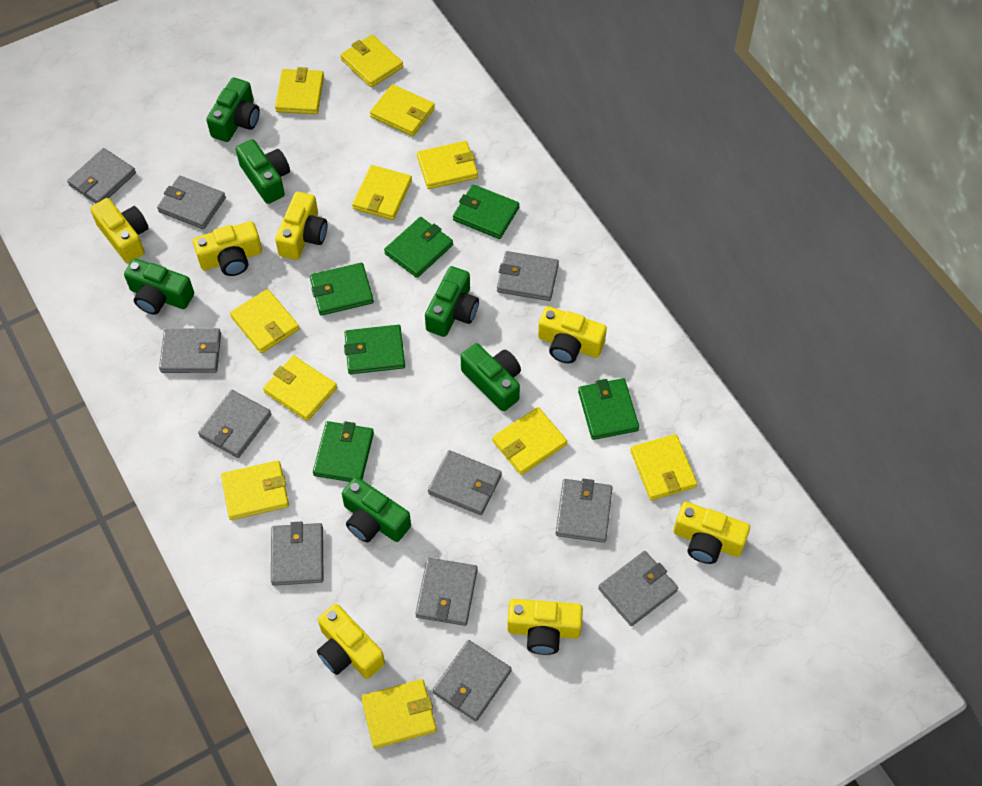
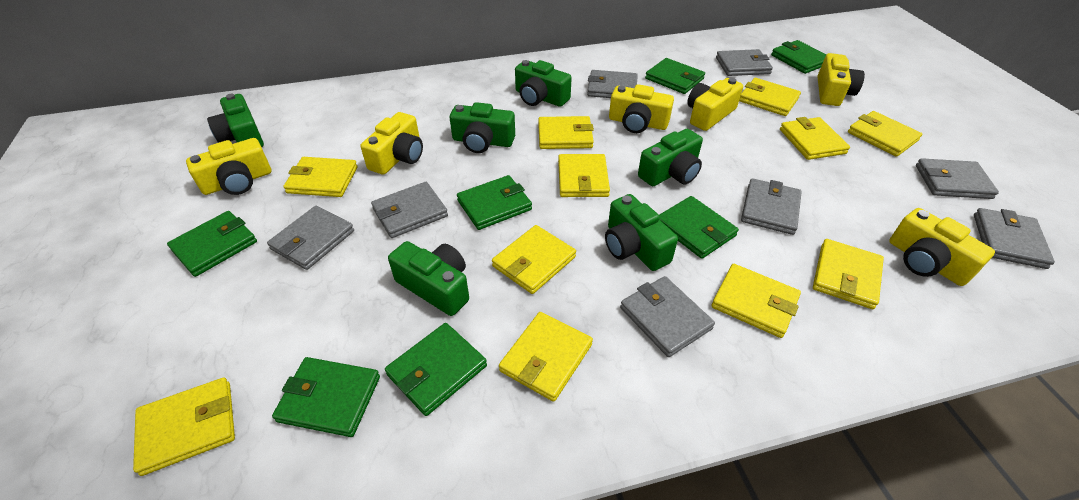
green wallet: [310,263,374,316] [313,421,374,482] [344,325,405,374] [384,217,453,278] [453,184,519,239] [578,378,639,440] = 6 -> [167,211,257,277] [272,357,380,437] [385,323,487,416] [457,175,532,230] [645,58,705,94] [659,196,739,259] [771,40,827,74] = 7
grey wallet: [67,148,136,204] [157,176,226,229] [159,328,221,373] [198,390,271,458] [271,522,324,586] [415,558,478,626] [428,450,502,515] [433,640,512,721] [497,251,559,301] [556,479,613,543] [598,551,678,626] = 11 -> [267,206,354,270] [371,182,448,238] [587,70,638,98] [620,276,715,357] [716,49,773,76] [741,178,802,235] [916,158,999,199] [974,208,1055,269] = 8
yellow camera: [90,198,149,263] [193,221,262,276] [275,192,327,260] [317,604,385,679] [507,599,583,655] [538,306,607,363] [673,502,750,564] = 7 -> [186,138,271,195] [361,112,423,175] [609,84,674,133] [687,78,743,131] [818,53,865,106] [889,208,995,286] = 6

